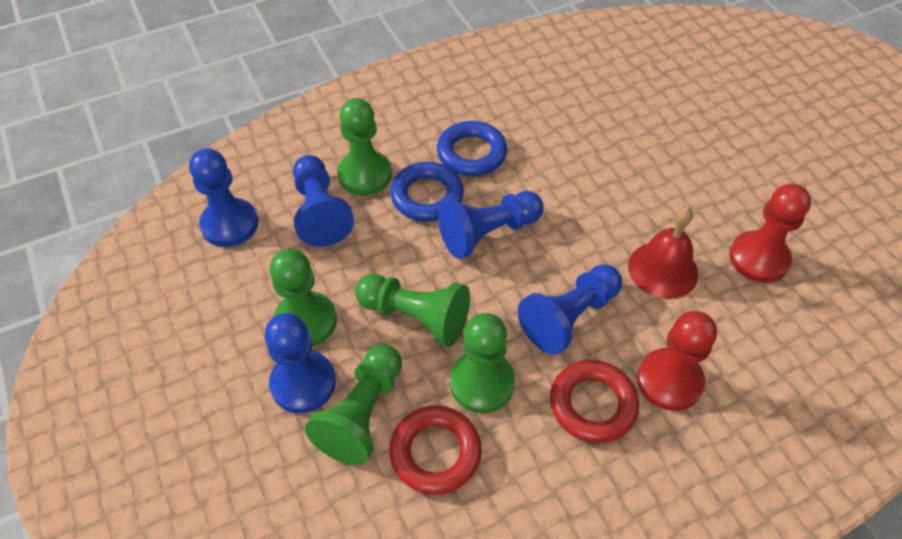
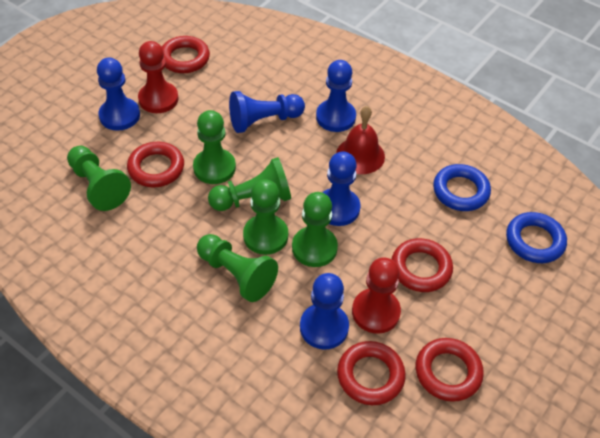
green pawn: [270,249,337,347] [305,344,402,465] [337,98,392,196] [355,274,470,347] [450,313,515,413] = 5 -> [67,146,131,211] [193,110,236,184] [197,234,278,302] [208,157,291,211] [243,179,288,255] [292,192,338,267] = 6
red ring: [389,405,482,495] [550,360,639,443] = 2 -> [127,142,184,187] [162,36,210,73] [337,341,406,405] [392,238,453,292] [416,338,484,402] = 5

